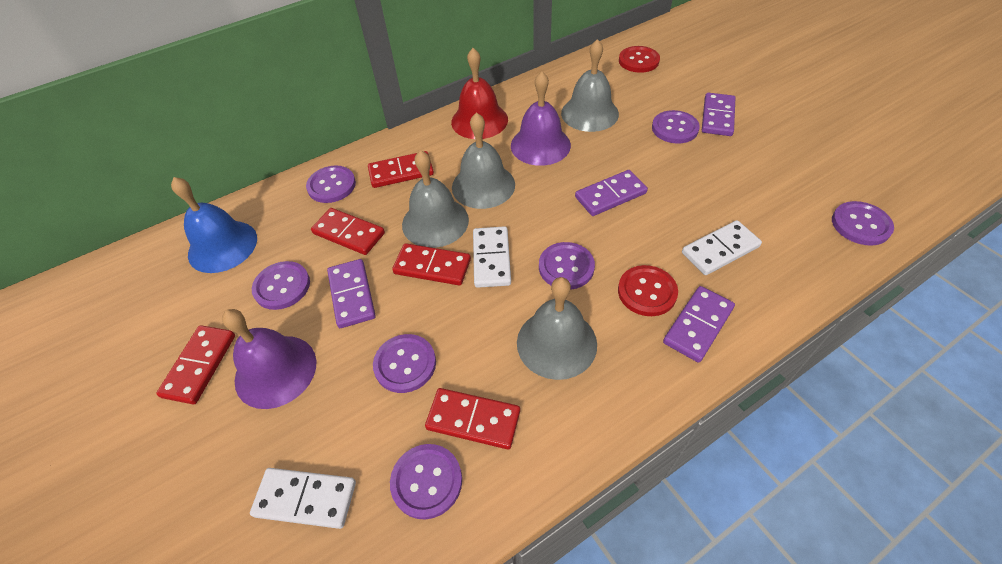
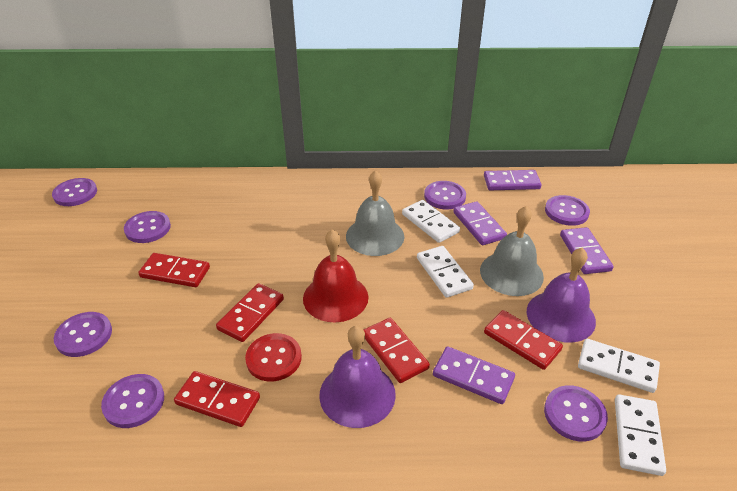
blue bell: [171,177,257,273] = 1 -> none = 0
grey bell: [402,150,469,248] [452,112,515,209] [517,277,597,380] [561,39,619,132] = 4 -> [346,170,404,256] [480,206,544,296] = 2
red button: [618,265,678,316] [619,46,660,73] = 2 -> [245,333,302,381] = 1
white domino: [250,468,356,529] [473,226,511,288] [682,220,762,275] = 3 -> [402,200,460,243] [417,246,474,298] [578,339,660,393] [615,394,666,476] = 4

